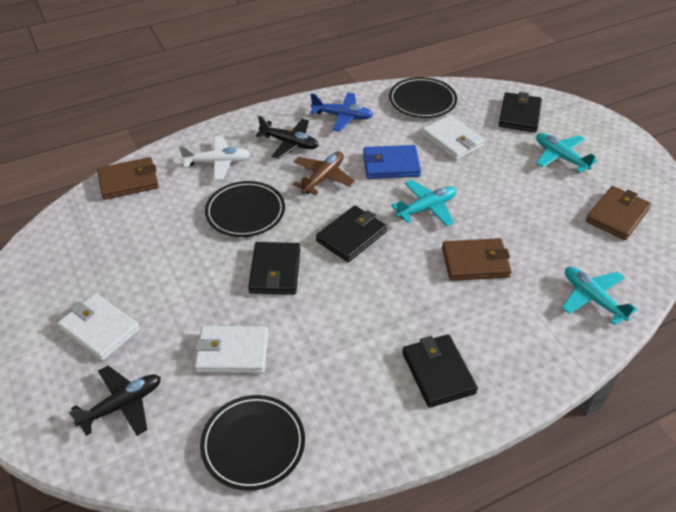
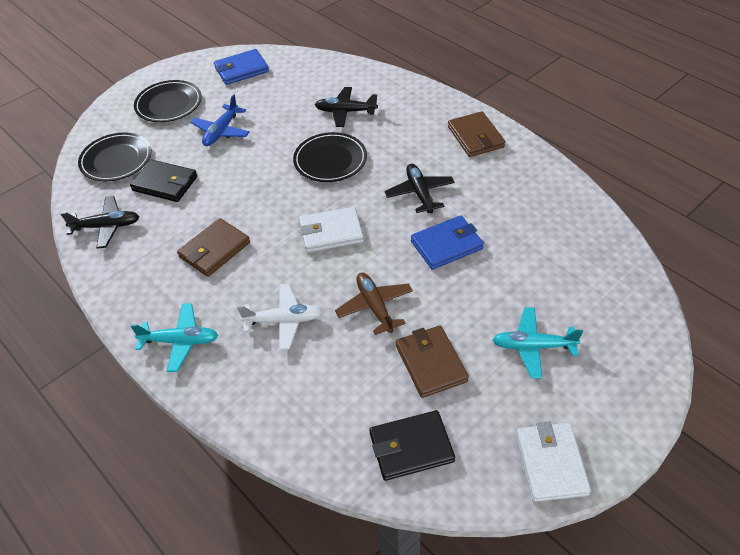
black plane: [69,366,161,436] [255,116,319,159] = 2 -> [60,196,139,249] [315,87,378,127] [384,164,455,213] = 3
black wallet: [248,242,300,294] [316,205,387,262] [402,334,478,408] [499,92,542,132] = 4 -> [130,160,198,202] [370,410,455,481] = 2
blue wallet: [363,145,421,179] = 1 -> [214,49,269,85] [411,215,484,270] = 2
turquoise plane: [391,180,457,226] [536,133,598,173] [562,267,637,325] = 3 -> [130,303,218,372] [493,307,583,379] = 2
white wallet: [57,293,140,361] [195,326,268,374] [422,115,485,160] = 3 -> [299,207,364,253] [516,421,591,502] = 2

